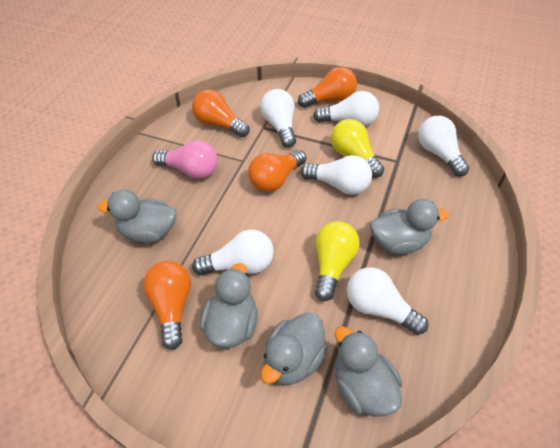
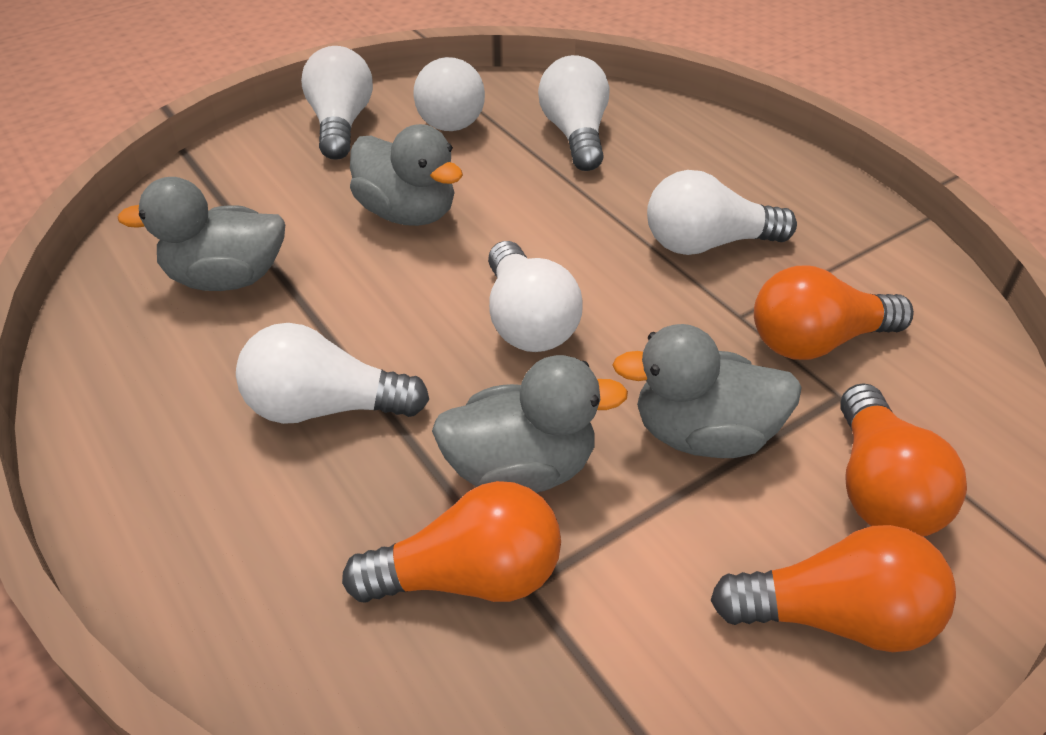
grey duck: [98,189,176,243] [200,263,258,348] [261,312,328,385] [335,326,402,417] [370,199,449,255] = 5 -> [118,177,285,291] [350,124,463,226] [432,355,628,493] [612,324,802,458] = 4
pink light bulb: [152,140,218,179] = 1 -> none = 0
yellow light bulb: [315,221,360,301] [331,119,384,178] = 2 -> none = 0

